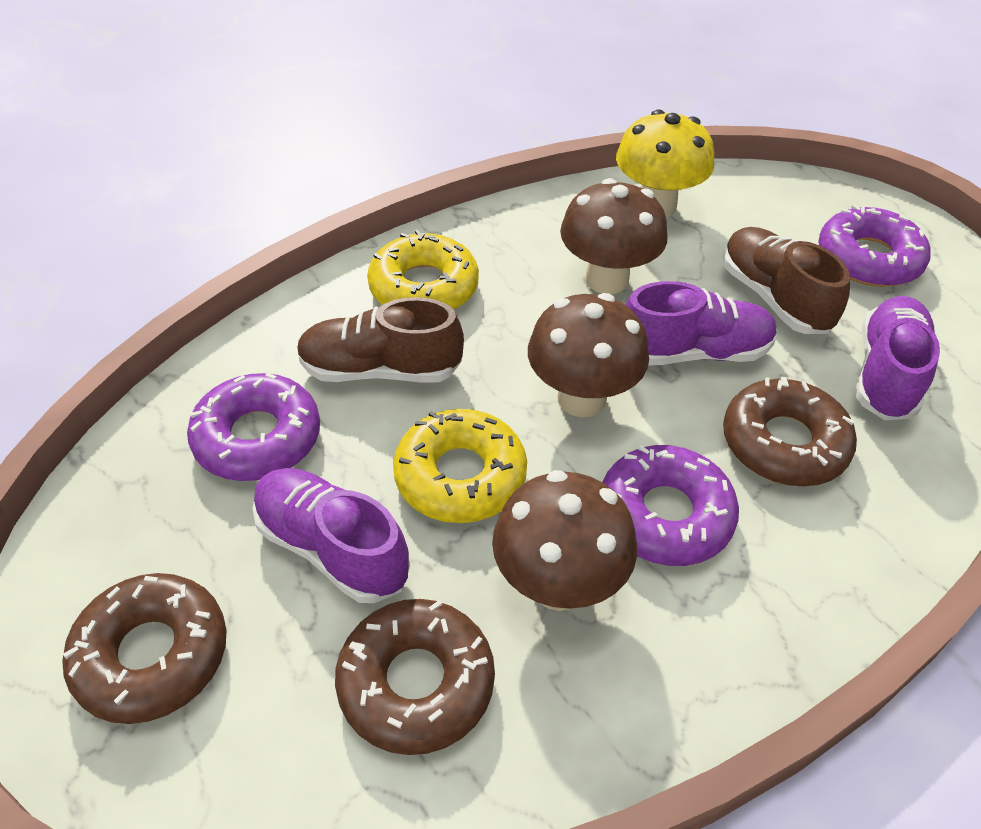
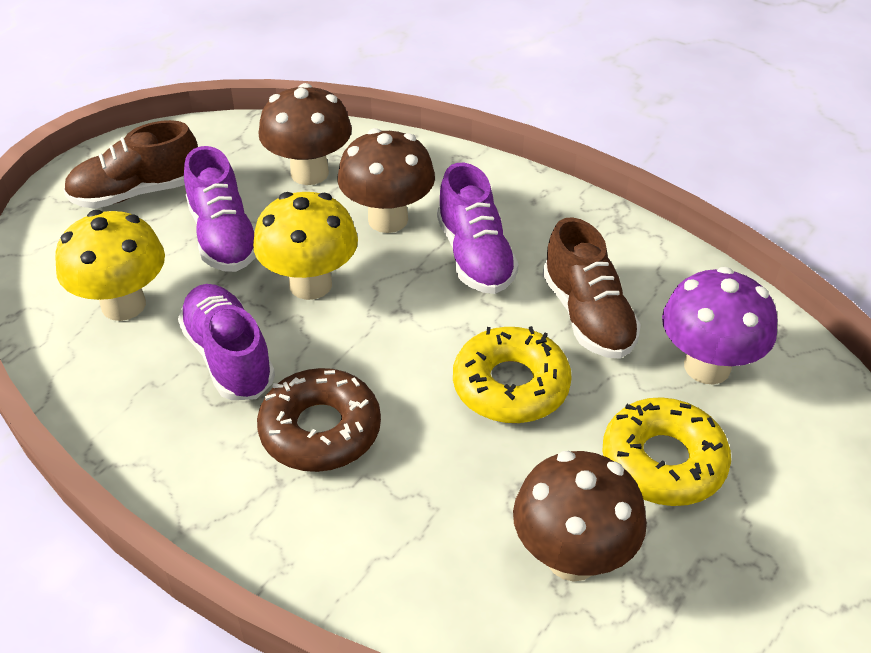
brown donut: [62,573,227,724] [335,599,495,755] [723,377,857,486] = 3 -> [257,368,381,472] = 1
purple donut: [187,373,320,481] [603,445,739,566] [818,205,931,287] = 3 -> none = 0
purple mushroom: none = 0 -> [662,267,778,385] = 1
yellow mushroom: [616,110,714,218] = 1 -> [55,210,165,321] [253,192,358,300] = 2

